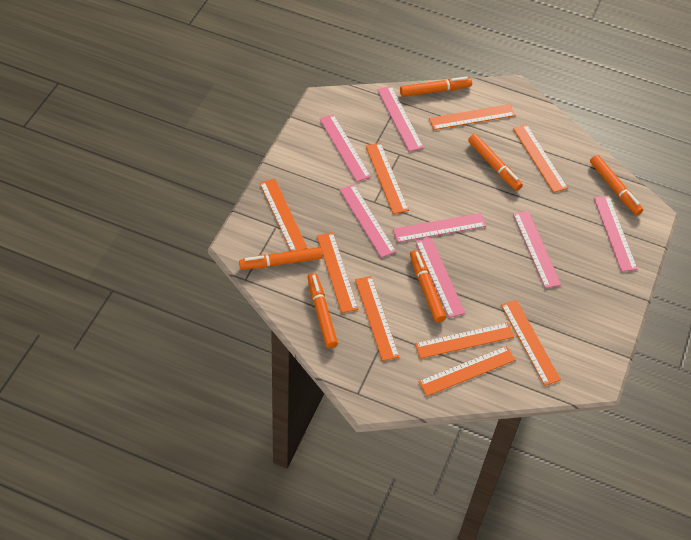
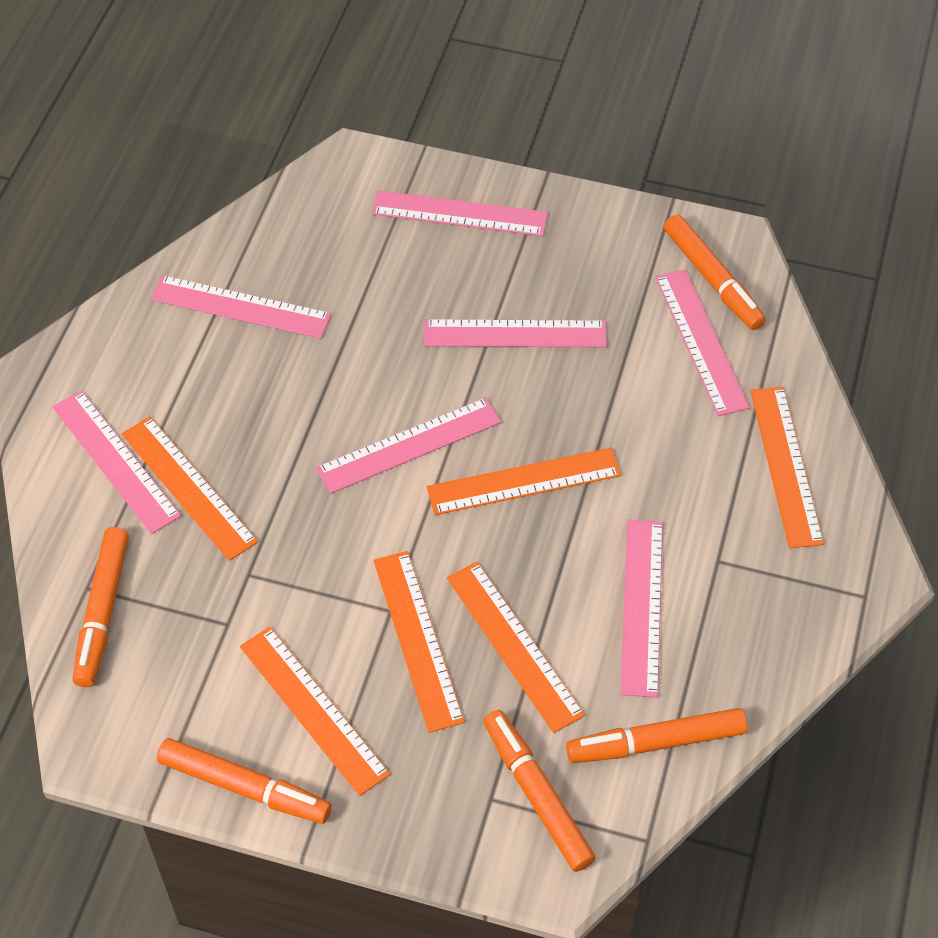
orange marker: [239,247,322,270] [307,273,338,348] [400,76,472,97] [410,250,446,322] [468,134,523,191] [590,155,643,215] = 6 -> [72,527,129,687] [157,738,332,824] [483,710,596,872] [566,708,747,763] [664,214,766,330] = 5
orange ruler: [260,179,307,251] [317,232,358,313] [355,276,400,361] [366,143,409,214] [415,322,514,359] [418,346,515,396] [429,104,515,130] [501,300,561,386] [513,124,568,193] = 9 -> [122,416,258,561] [240,627,390,796] [374,551,465,733] [427,448,621,515] [447,562,585,733] [750,387,824,548] = 6

